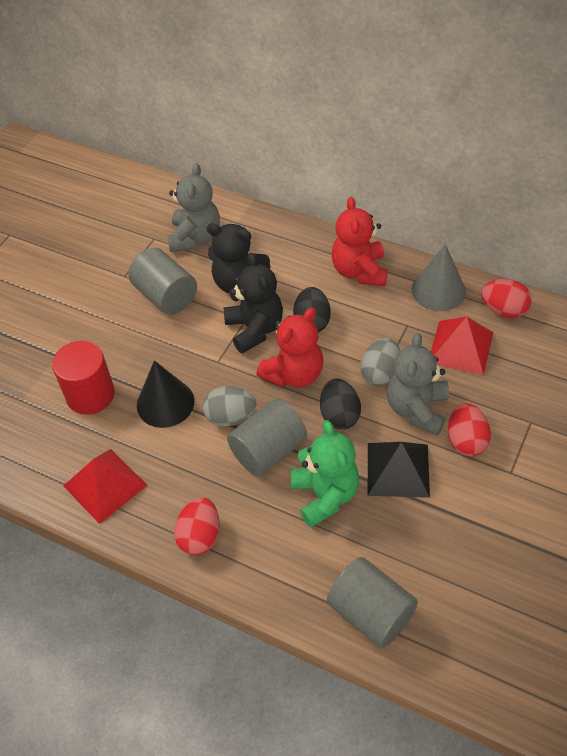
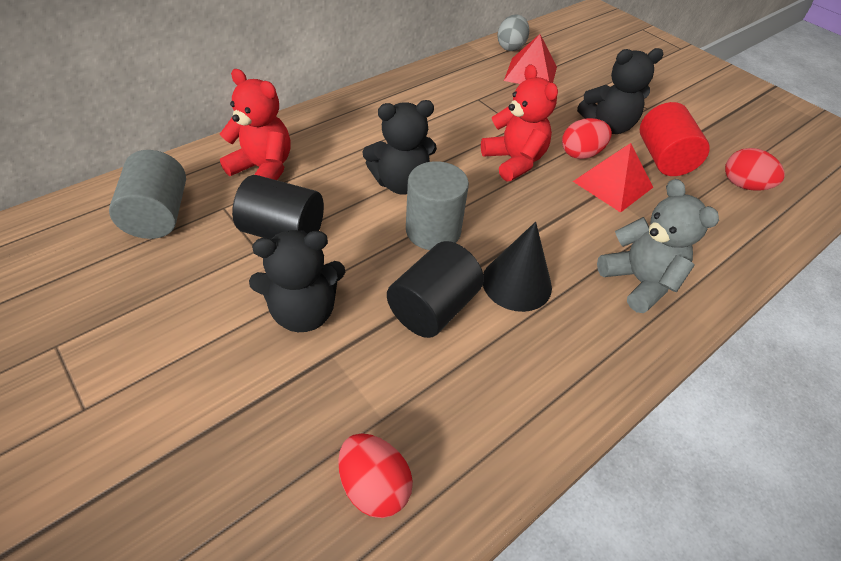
black cylinder: none = 0 -> [232,175,324,239] [387,241,484,338] = 2
black egg: [293,287,331,332] [320,379,361,430] = 2 -> none = 0
black pyramid: [368,442,430,498] = 1 -> none = 0
black teddy bear: [207,223,271,293] [224,253,283,354] = 2 -> [249,230,345,332] [362,100,437,195] [577,48,663,134] = 3
green teddy bear: [290,420,359,527] = 1 -> none = 0
grey cone: [412,244,466,311] = 1 -> none = 0
grey cylinder: [128,248,197,315] [227,399,307,477] [327,557,418,648] = 3 -> [109,150,186,239] [406,161,469,250] = 2
grey egg: [203,386,256,427] [360,338,400,387] = 2 -> [497,14,529,51] = 1
grey teddy bear: [167,163,220,252] [387,333,449,435] = 2 -> [597,179,719,313] = 1

